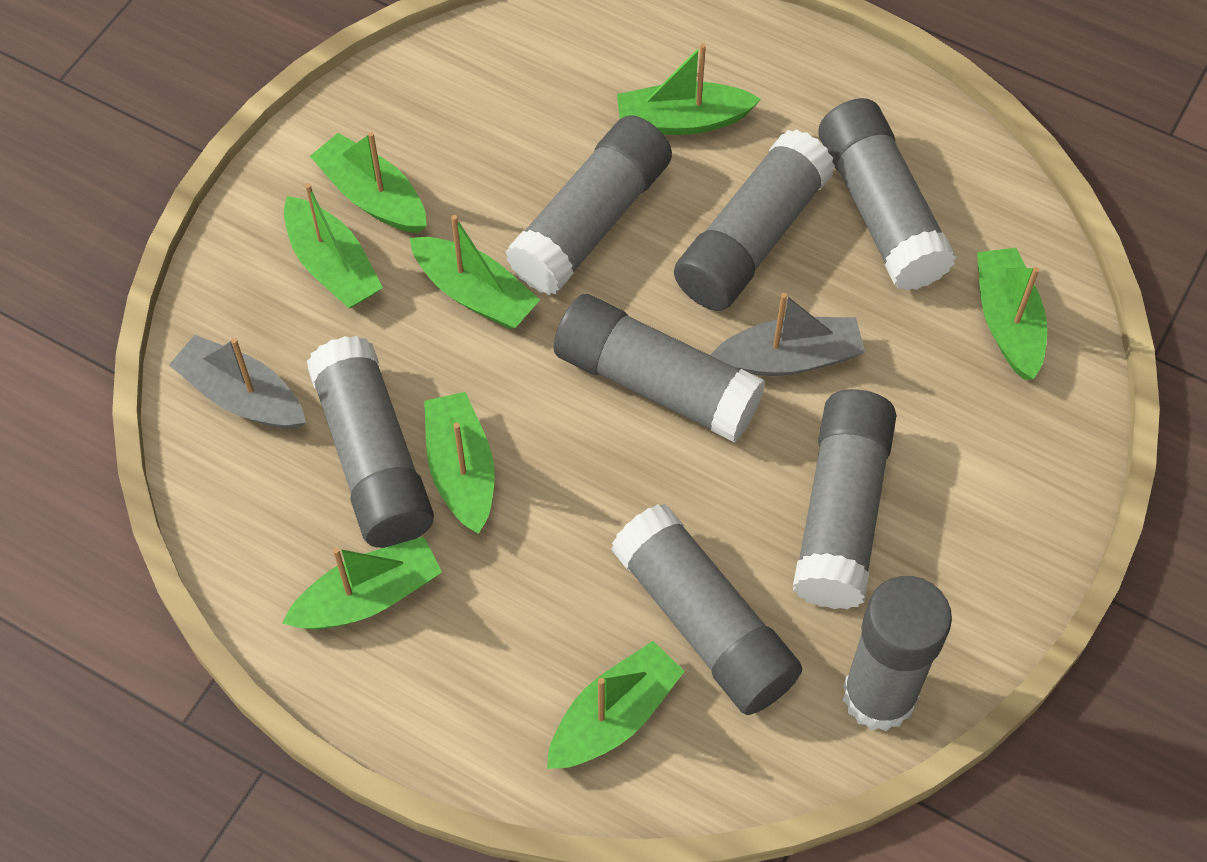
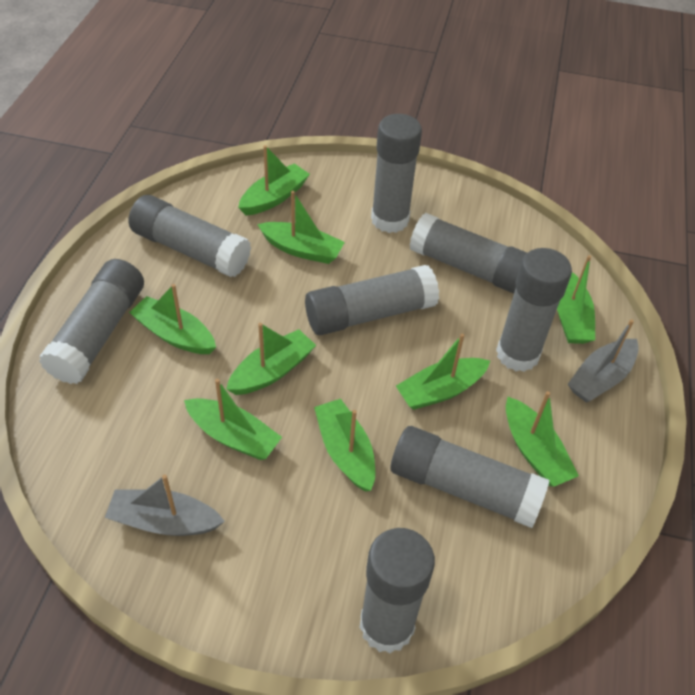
green boat: [282,537,442,629] [284,183,383,308] [310,132,427,233] [410,215,540,329] [424,392,495,534] [547,641,685,769] [617,43,761,135] [977,248,1047,380] = 8 -> [129,284,216,354] [184,379,282,460] [226,323,316,395] [238,145,310,216] [257,191,345,264] [314,399,375,491] [396,334,490,410] [506,391,579,487] [557,255,595,344] = 9

